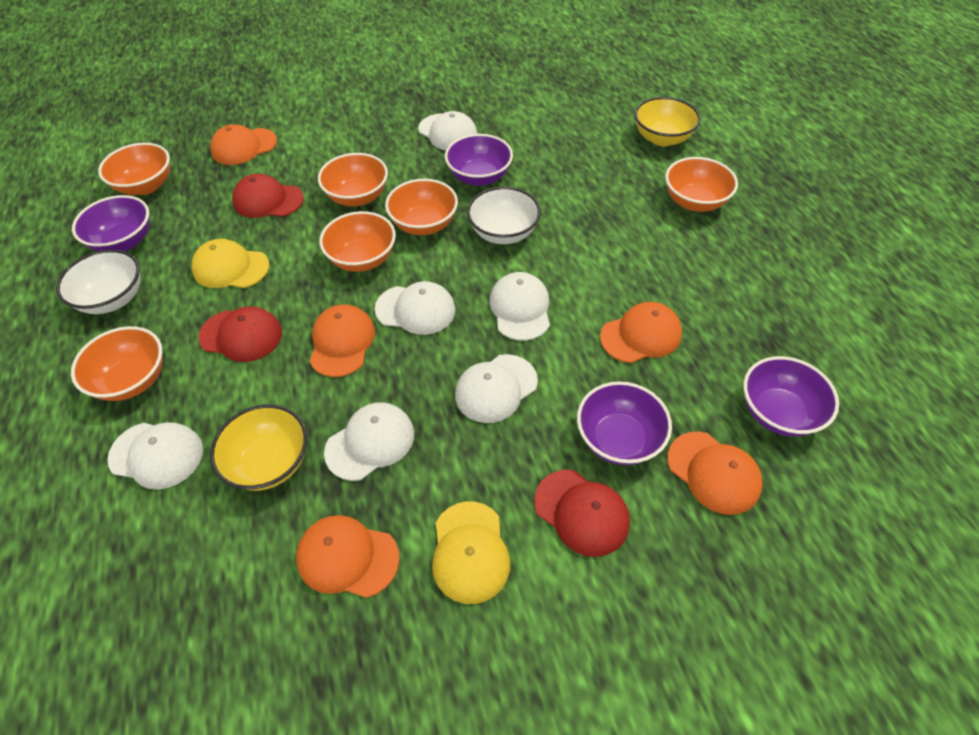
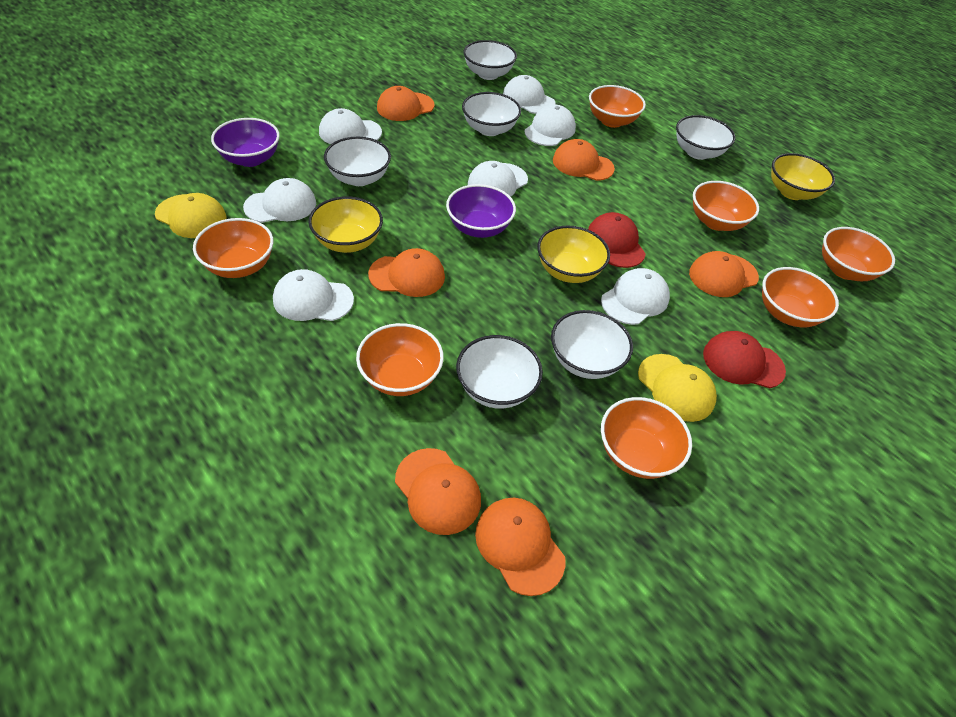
orange bowl: [71,326,163,401] [98,143,170,195] [318,153,388,206] [319,211,396,272] [385,179,458,235] [665,157,738,212] = 6 -> [193,218,273,278] [356,323,444,396] [589,85,646,128] [601,397,692,479] [693,181,759,231] [762,267,839,328] [822,227,895,281] = 7
orange cap: [210,124,277,165] [296,515,400,598] [309,304,375,377] [600,302,682,363] [667,432,763,515] = 5 -> [368,248,445,297] [377,86,435,121] [395,448,481,535] [475,498,565,596] [553,139,615,181] [689,251,759,297] = 6
purple bowl: [72,195,150,251] [445,134,513,186] [577,381,672,465] [743,356,839,436] = 4 -> [211,118,280,167] [446,184,516,238] = 2
red cap: [198,307,282,362] [232,174,304,218] [534,470,630,557] = 3 -> [588,212,646,268] [703,331,786,388] = 2
white bowl: [56,250,140,314] [467,187,541,244] = 2 -> [324,137,391,186] [456,335,543,409] [462,92,521,136] [463,40,517,80] [551,310,633,379] [676,115,735,160] = 6
white cap: [107,422,203,490] [324,402,414,481] [375,281,455,335] [418,111,477,150] [455,354,538,423] [489,272,550,341] = 6 -> [243,178,316,223] [273,269,354,321] [319,108,382,144] [468,161,528,197] [503,75,556,114] [524,105,576,146] [601,268,670,325] = 7
yellow bowl: [210,404,307,491] [635,97,701,146] = 2 -> [308,196,383,253] [537,225,610,283] [771,153,835,200] = 3

